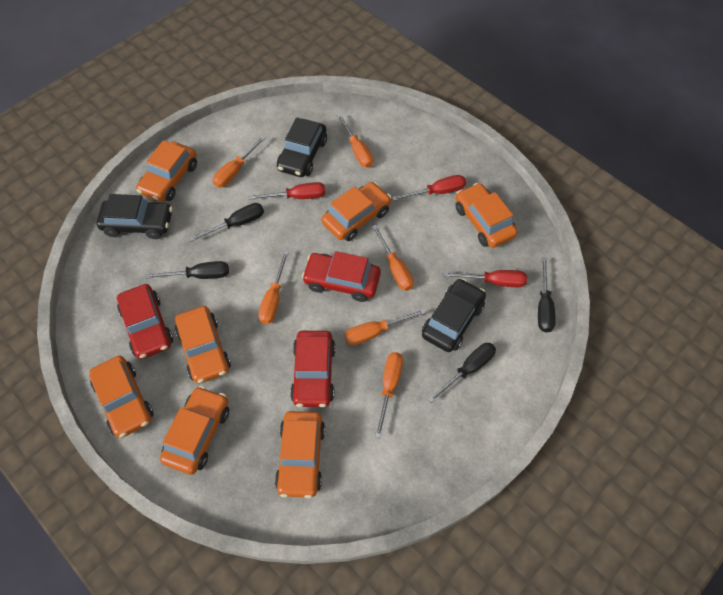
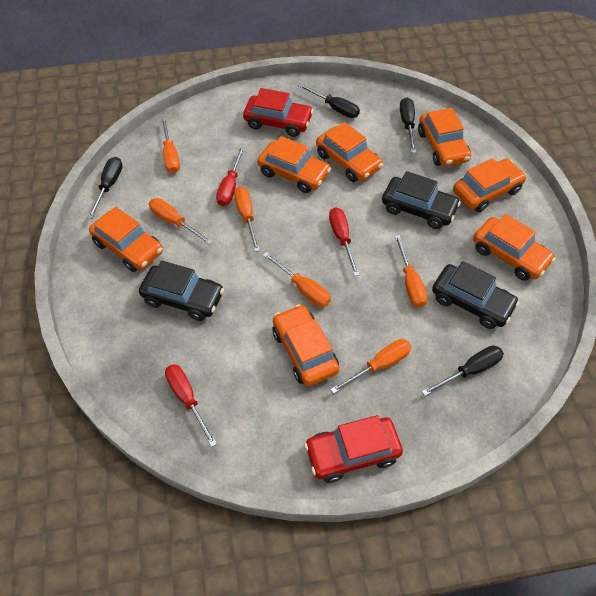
red car: [117,284,173,359] [290,331,336,407] [302,251,381,302] = 3 -> [243,88,314,137] [304,415,403,483] = 2

